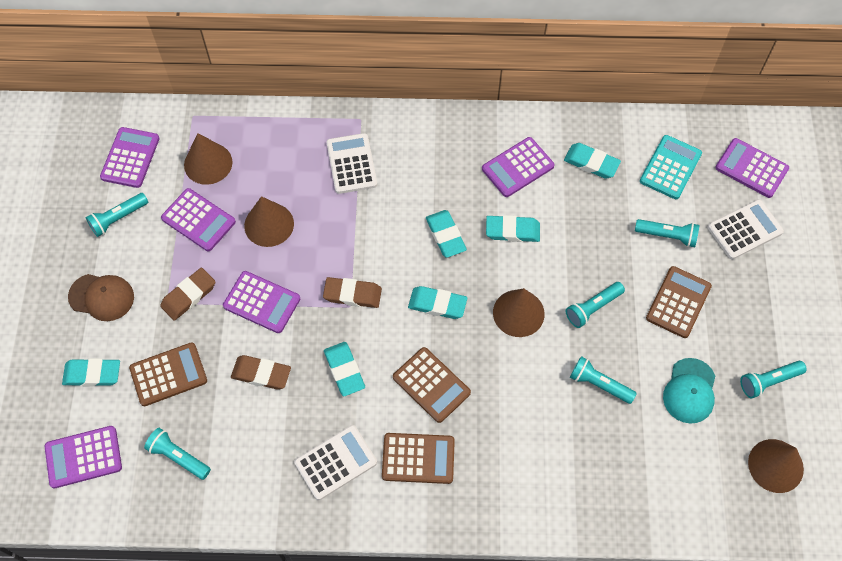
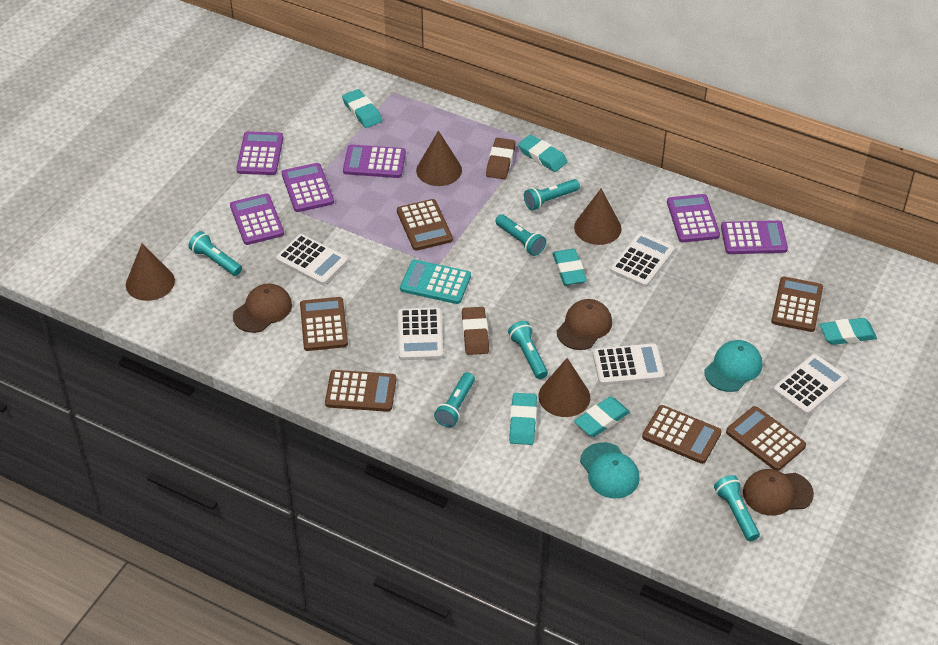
brown calculator: [129,342,207,406] [382,433,455,484] [393,347,471,423] [646,266,712,338] = 4 -> [300,297,348,351] [325,370,396,412] [397,199,453,251] [642,405,722,464] [726,406,806,471] [771,276,823,332] = 6
brown cap: [68,274,134,321] = 1 -> [233,283,292,333] [557,299,612,350] [743,469,814,516] = 3
brown eraser: [160,268,215,321] [231,355,291,390] [323,277,382,308] = 3 -> [462,307,489,355] [486,138,516,179] = 2
turquoise cap: [663,358,715,424] = 1 -> [580,442,640,498] [705,340,762,392] = 2
white calculator: [294,425,377,500] [327,133,377,194] [708,199,784,259] = 3 -> [276,234,348,285] [398,308,443,360] [593,343,665,385] [610,232,675,287] [773,354,848,415] = 5

